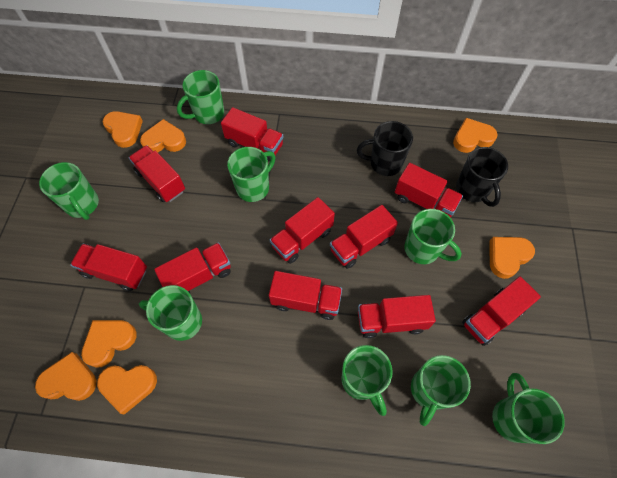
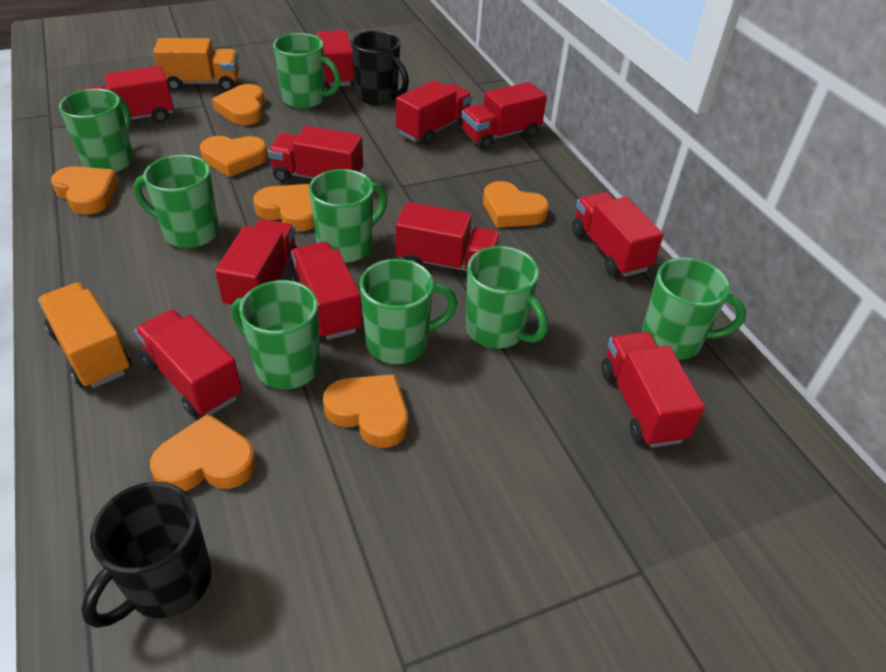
orange truck: none = 0 -> [38,282,131,388] [153,38,239,91] = 2
red truck: [70,244,147,291] [129,145,185,202] [154,242,231,293] [221,107,284,162] [269,271,342,320] [270,197,335,264] [330,205,398,269] [358,295,436,338] [395,163,463,218] [462,276,541,346] = 10 -> [82,66,174,122] [134,310,242,417] [215,219,297,309] [268,126,363,182] [291,242,362,340] [317,30,355,87] [396,80,473,145] [396,202,501,271] [461,82,547,150] [572,192,664,277] [601,332,705,448] = 11

